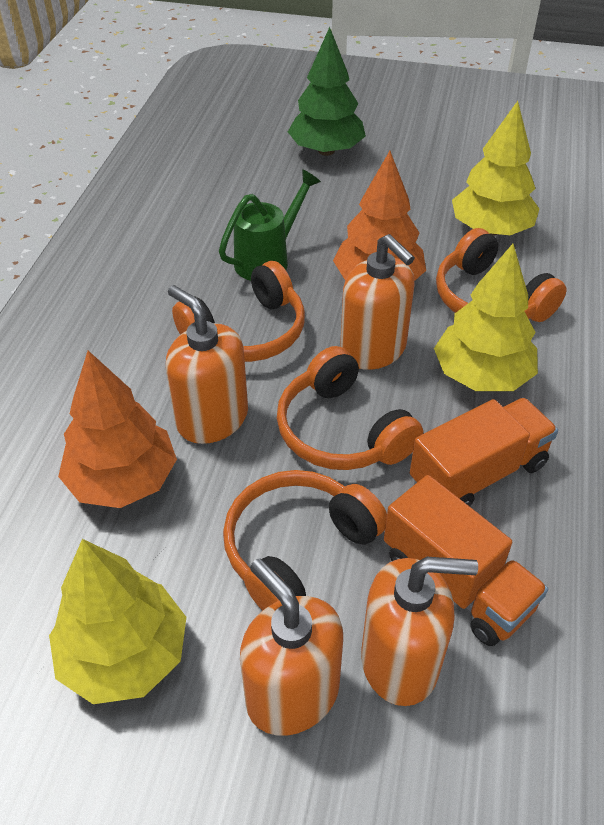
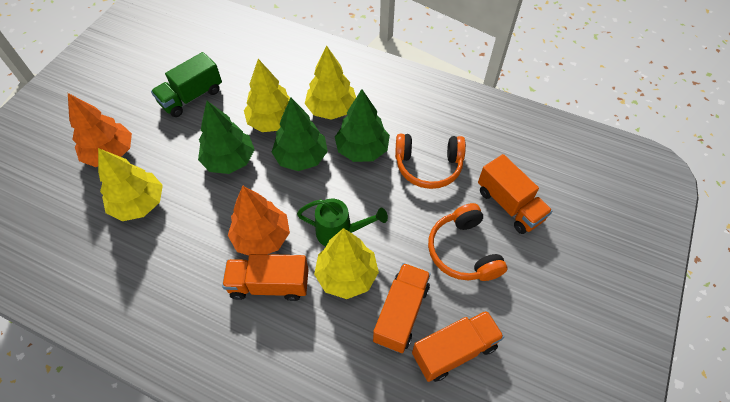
green tree: [288,27,366,156] = 1 -> [198,101,255,174] [272,98,328,171] [335,89,390,162] = 3
green truck: none = 0 -> [151,52,222,117] = 1
orange headphones: [172,261,305,362] [223,470,387,611] [277,346,423,470] [436,228,567,322] = 4 -> [395,134,466,189] [428,203,507,281] = 2
orange soap dispenser: [166,285,248,444] [240,558,343,736] [340,234,415,370] [361,557,478,706] = 4 -> none = 0
orange truck: [384,475,548,646] [410,398,558,506] = 2 -> [222,254,309,301] [373,263,431,353] [412,310,504,382] [478,154,552,234] = 4
yellow tree: [49,539,186,704] [434,244,538,391] [452,101,539,236] = 3 -> [98,148,163,221] [244,59,290,132] [305,45,356,120] [314,228,379,299] = 4

